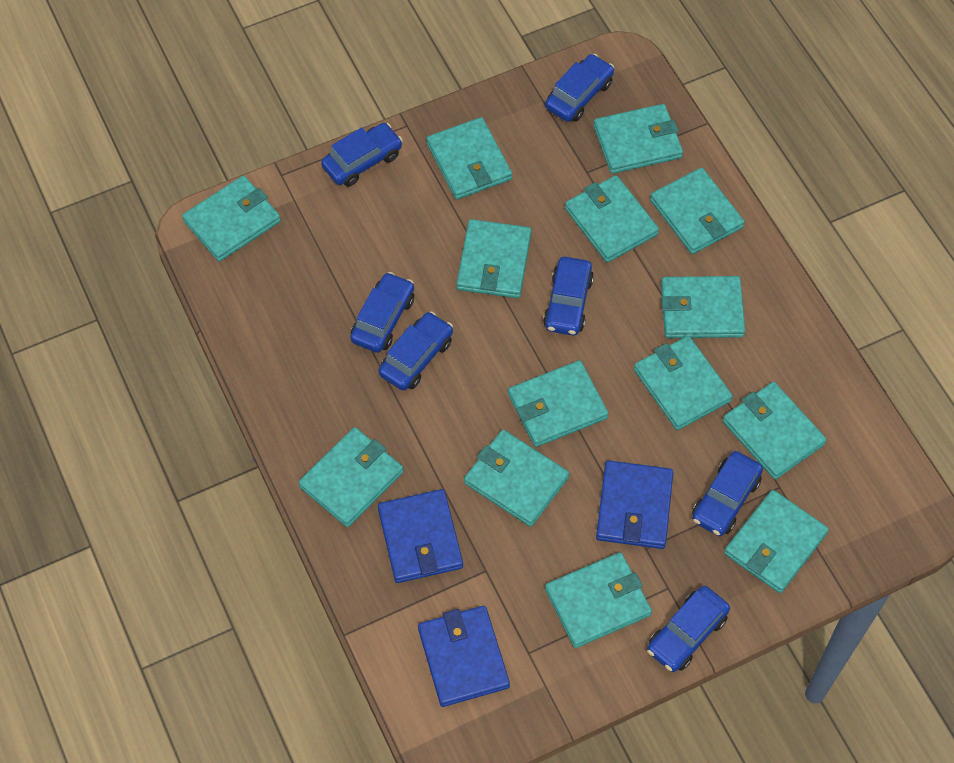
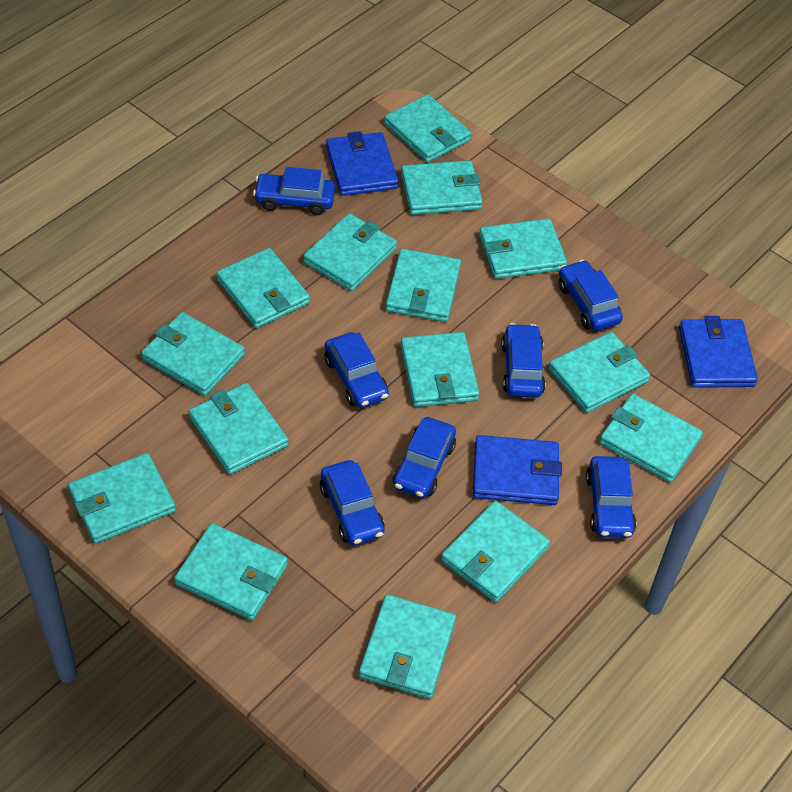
turquoise wallet: [182,176,281,262] [298,427,403,527] [426,117,512,199] [457,219,531,298] [464,430,569,527] [508,360,609,447] [545,552,652,648] [565,175,659,262] [594,104,683,174] [634,336,733,430] [650,168,744,254] [661,276,745,338] [723,382,827,480] [724,490,829,593] = 14 -> [68,453,176,544] [141,312,245,396] [174,523,288,620] [189,383,288,475] [216,248,310,328] [303,213,397,291] [359,595,456,699] [384,94,472,163] [386,249,461,322] [400,332,479,407] [401,160,483,215] [441,501,550,602] [479,219,567,279] [548,332,650,413] [599,394,703,482] = 15

